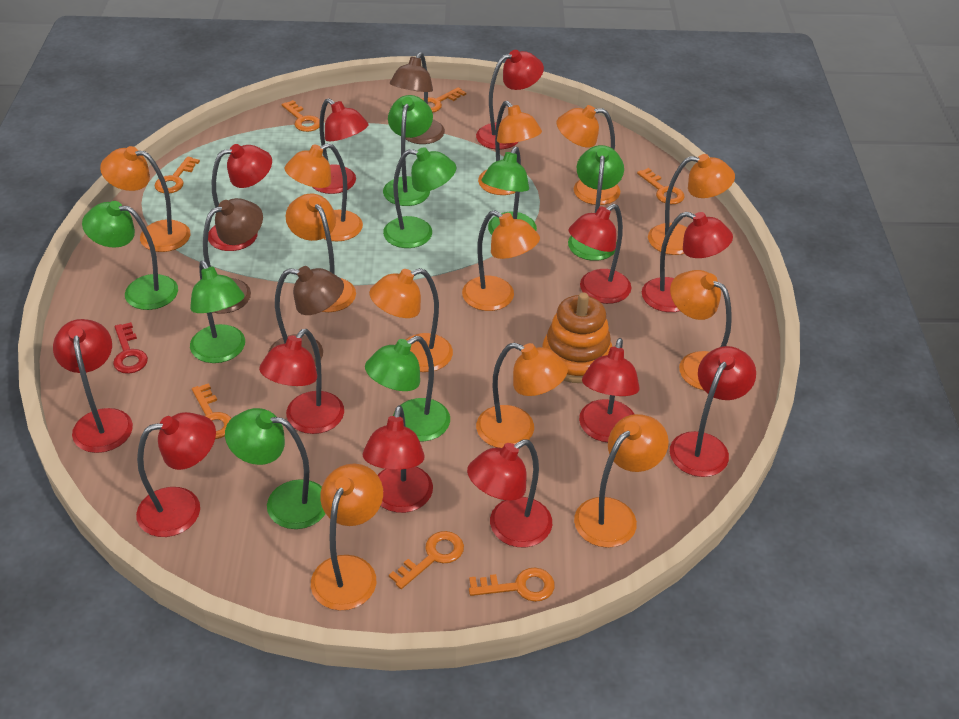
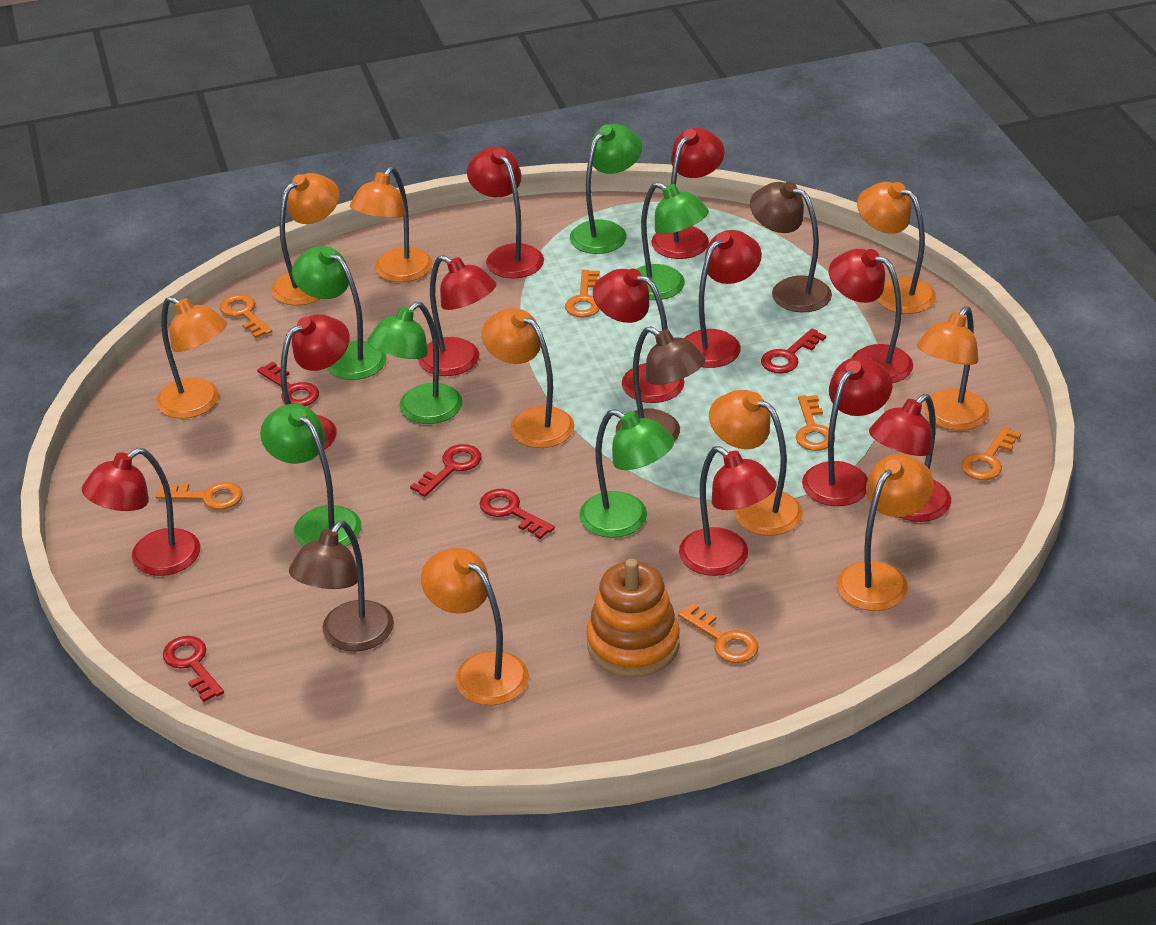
green lamp: [82,201,178,310] [190,260,245,363] [225,408,325,529] [365,336,450,441] [383,95,433,206] [383,147,456,248] [482,147,537,235] [568,145,624,261] = 8 -> [260,404,361,546] [292,246,387,380] [368,302,463,424] [570,124,642,254] [579,409,674,538] [637,182,709,300] = 6
orange key: [155,157,200,193] [192,383,232,439] [282,100,320,132] [389,531,464,589] [422,87,466,113] [469,568,555,602] [637,168,685,204] = 7 -> [156,482,242,510] [220,294,272,338] [565,270,600,318] [678,603,758,663] [796,395,835,451] [961,427,1021,480] = 6
orange lamp: [100,146,190,252] [284,143,363,241] [285,194,356,312] [311,463,383,610] [369,268,453,372] [462,210,540,311] [476,343,568,448] [478,101,542,195] [556,105,620,205] [574,414,669,548] [648,154,735,255] [670,270,732,390] = 12 -> [156,296,227,419] [271,173,340,305] [350,167,433,282] [421,548,529,705] [482,308,575,448] [709,390,803,536] [837,454,934,611] [857,182,936,314] [917,306,989,431] = 9
red key: [113,322,148,374] = 1 -> [163,636,224,702] [257,362,319,406] [410,444,482,497] [479,489,555,539] [761,328,826,374] = 5
red lamp: [53,319,133,453] [136,412,216,537] [208,144,272,251] [259,329,344,434] [313,98,369,194] [363,405,433,513] [467,439,552,547] [476,50,544,149] [568,204,631,304] [579,338,639,442] [642,212,733,312] [670,346,756,477] = 12 -> [82,448,200,576] [280,314,350,450] [418,255,496,376] [467,147,544,279] [593,269,684,403] [651,128,725,259] [679,446,777,576] [684,230,762,368] [802,357,892,506] [829,249,913,383] [869,394,951,522] = 11

